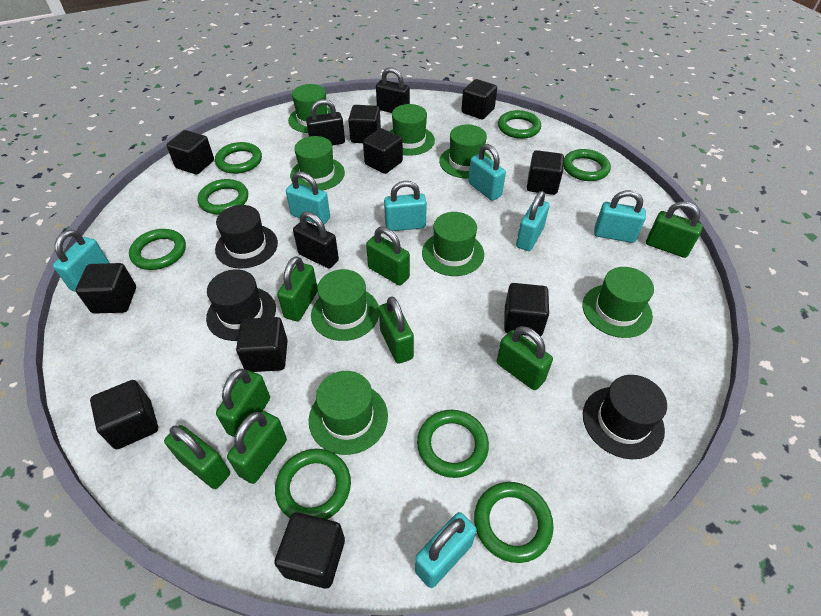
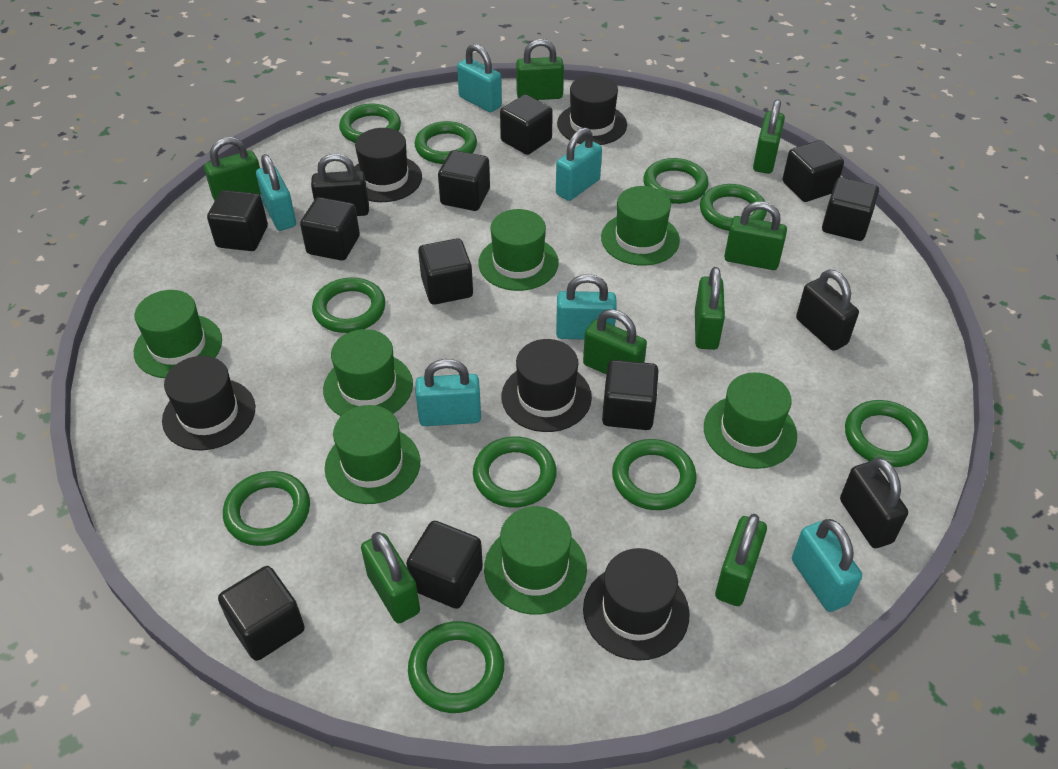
black hat: [206,269,276,341] [215,205,278,269] [583,375,667,459] = 3 -> [162,356,255,451] [355,128,422,202] [502,339,592,432] [557,75,627,145] [583,548,690,661] = 5
green hat: [288,84,331,133] [290,136,345,191] [309,371,388,455] [311,269,379,341] [389,104,435,156] [422,212,484,276] [439,125,492,179] [582,267,654,338] = 8 -> [134,290,222,378] [323,329,413,416] [325,405,420,504] [478,209,559,291] [484,506,587,614] [601,186,680,266] [704,372,797,469] = 7
green ring: [129,229,186,270] [197,179,248,215] [215,142,262,174] [275,449,351,519] [417,410,489,478] [474,482,554,563] [498,110,541,139] [563,149,611,181] = 8 -> [223,471,310,546] [312,277,386,333] [339,104,401,143] [408,621,504,713] [414,121,477,164] [473,436,557,508] [612,439,697,510] [643,158,709,204] [700,184,767,231] [845,400,929,467] = 10
turquoise padlock: [53,230,109,292] [286,171,330,225] [384,181,427,231] [415,512,477,588] [468,144,506,201] [516,191,550,251] [594,190,646,243] = 7 -> [256,154,296,231] [415,359,481,426] [457,44,502,112] [556,127,602,201] [556,274,617,339] [792,519,862,612] = 6

